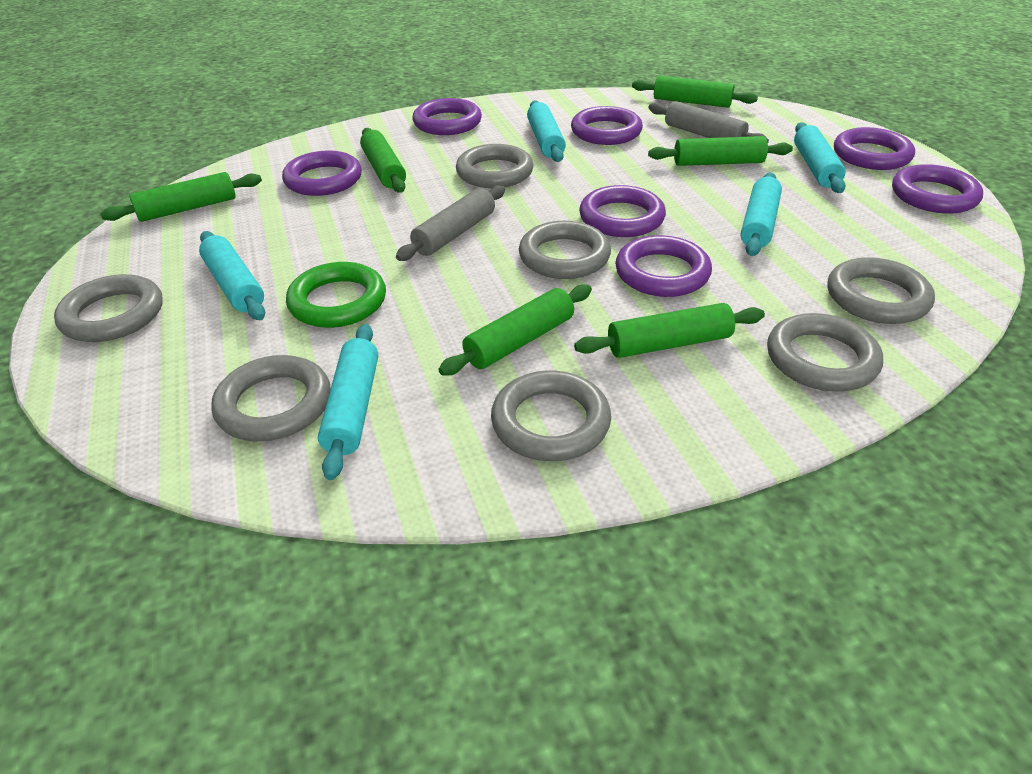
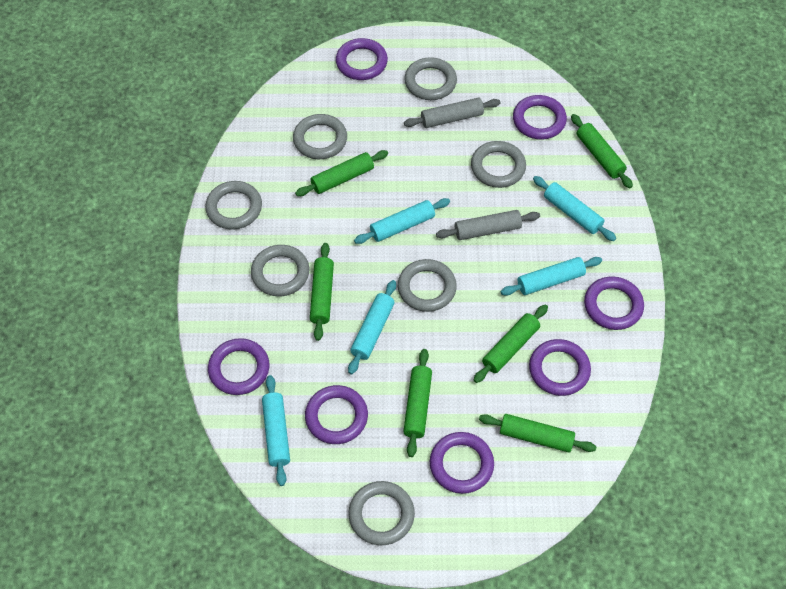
green ring: [286,262,386,328] = 1 -> none = 0

